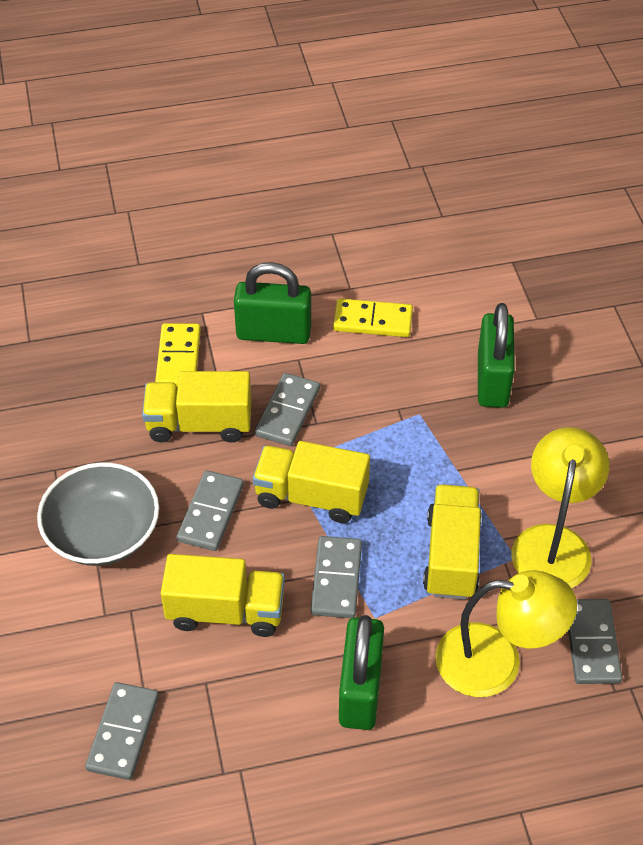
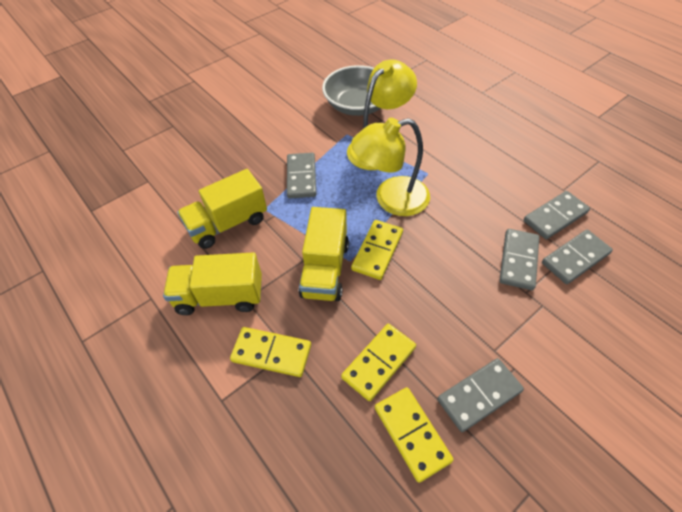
green padlock: [234,262,311,344] [339,615,384,730] [478,303,515,408] = 3 -> none = 0
yellow domino: [155,323,201,386] [333,298,413,337] = 2 -> [230,327,311,377] [341,324,416,401] [351,220,403,280] [375,387,454,483] = 4
yellow truck: [142,371,252,443] [161,554,285,637] [253,441,370,523] [423,484,482,600] = 4 -> [163,252,262,315] [177,169,267,249] [299,207,349,301] = 3

